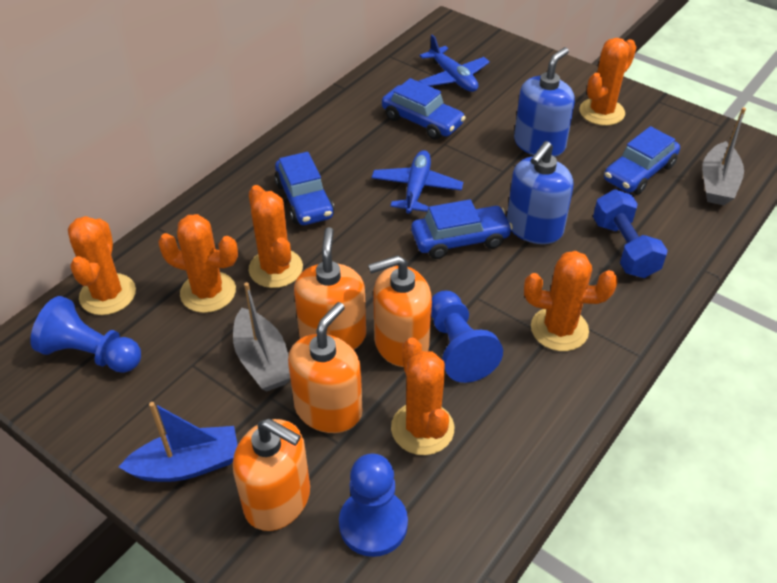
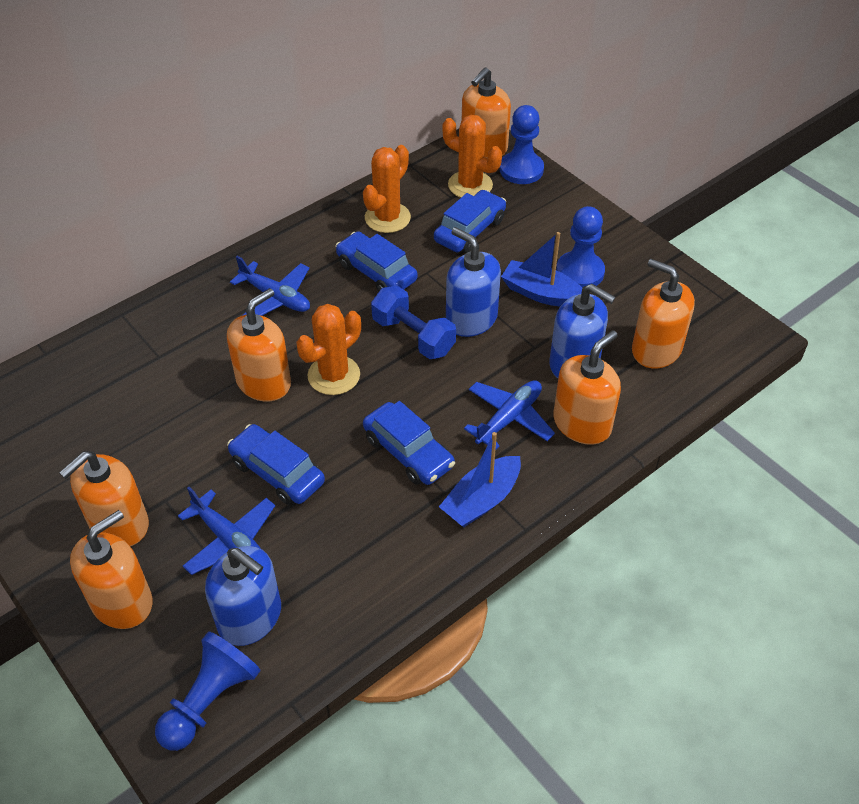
blue boat: [119,402,238,482] = 1 -> [439,432,521,527] [501,232,582,306] = 2
blue plane: [372,150,463,214] [418,34,490,92] = 2 -> [178,487,275,575] [230,256,310,316] [464,380,555,451] = 3
blue soap dispenser: [507,141,573,244] [514,47,575,157] = 2 -> [205,546,281,646] [446,227,501,337] [549,284,616,378] = 3
grey boat: [233,282,291,392] [702,107,746,205] = 2 -> none = 0
orange cactus: [68,216,136,315] [158,214,238,313] [249,185,303,288] [391,338,454,455] [524,251,618,351] [579,38,636,126] = 6 -> [296,304,361,395] [363,145,411,233] [442,115,502,198] = 3
orange soap dispenser: [233,419,310,531] [288,302,362,433] [294,227,366,350] [368,255,432,367] = 4 -> [59,451,149,546] [70,510,152,629] [227,288,291,401] [462,67,511,158] [553,330,621,445] [632,259,695,368] = 6

